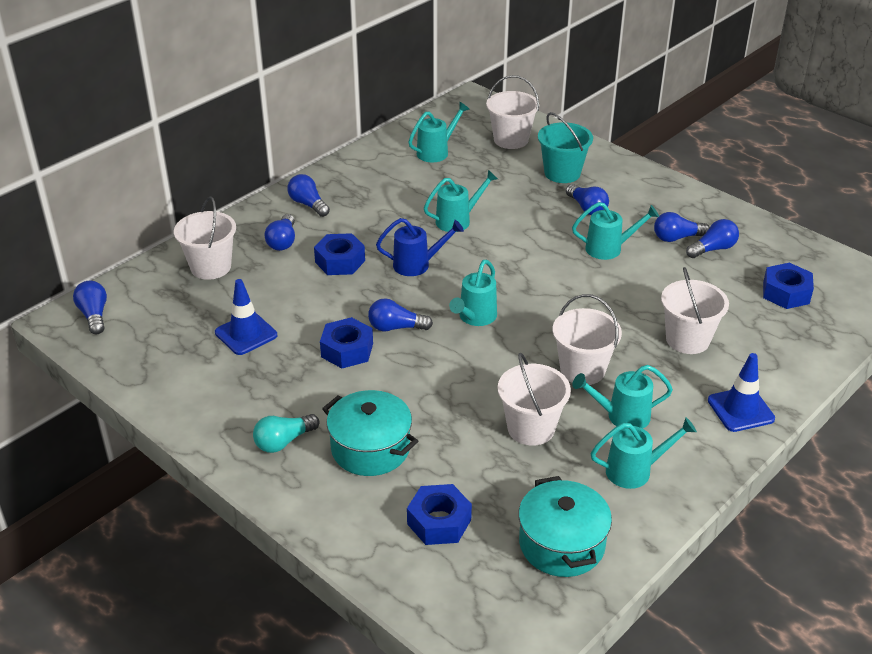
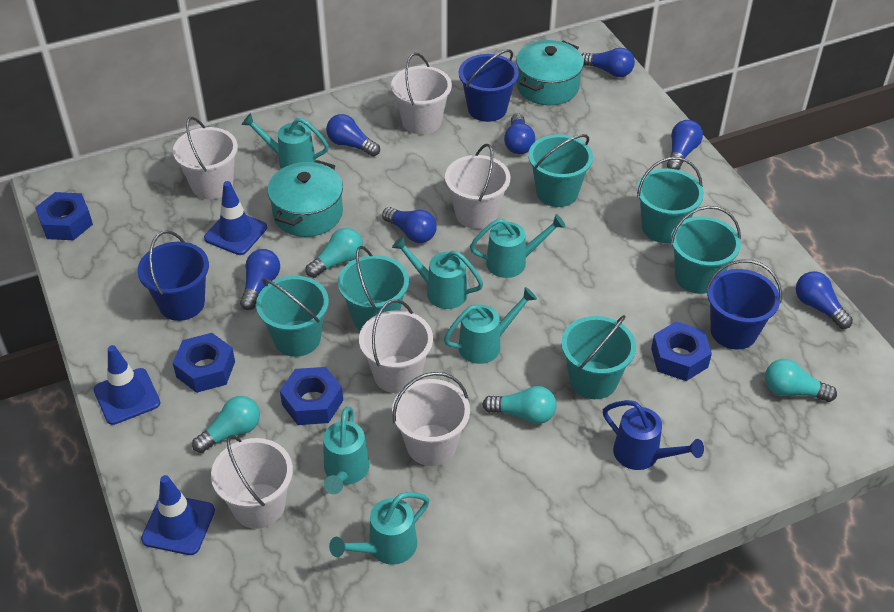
blue bucket: none = 0 -> [137,231,209,321] [459,49,519,122] [706,259,782,350] = 3
blue traffic cone: [215,279,277,355] [708,353,775,432] = 2 -> [94,345,160,425] [141,475,215,555] [204,181,267,255] = 3
turquoise bucket: [538,112,593,183] = 1 -> [256,276,329,357] [338,246,409,331] [528,134,593,207] [561,315,636,399] [637,157,704,243] [670,206,741,294] = 6
turquoise light bulb: [253,414,319,453] = 1 -> [192,396,260,453] [305,228,363,278] [482,386,556,424] [765,359,837,402] = 4
white bucket: [174,197,236,280] [486,75,539,149] [498,353,571,446] [552,294,622,385] [661,267,729,354] = 5 -> [173,117,238,199] [211,435,293,529] [359,300,433,393] [391,53,452,134] [392,372,470,466] [445,144,510,229] = 6

